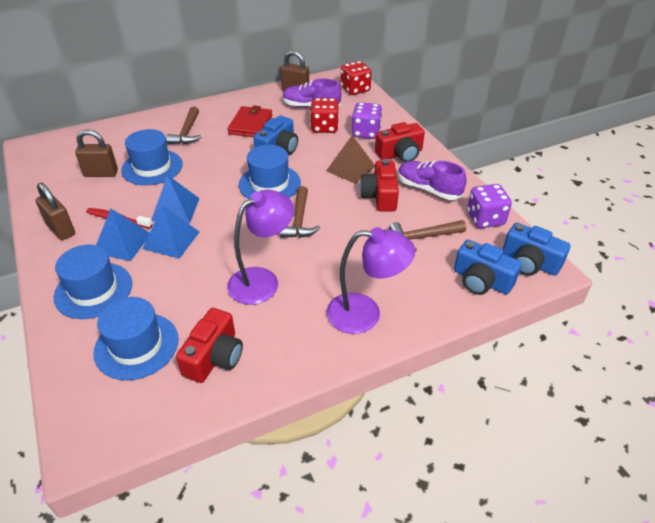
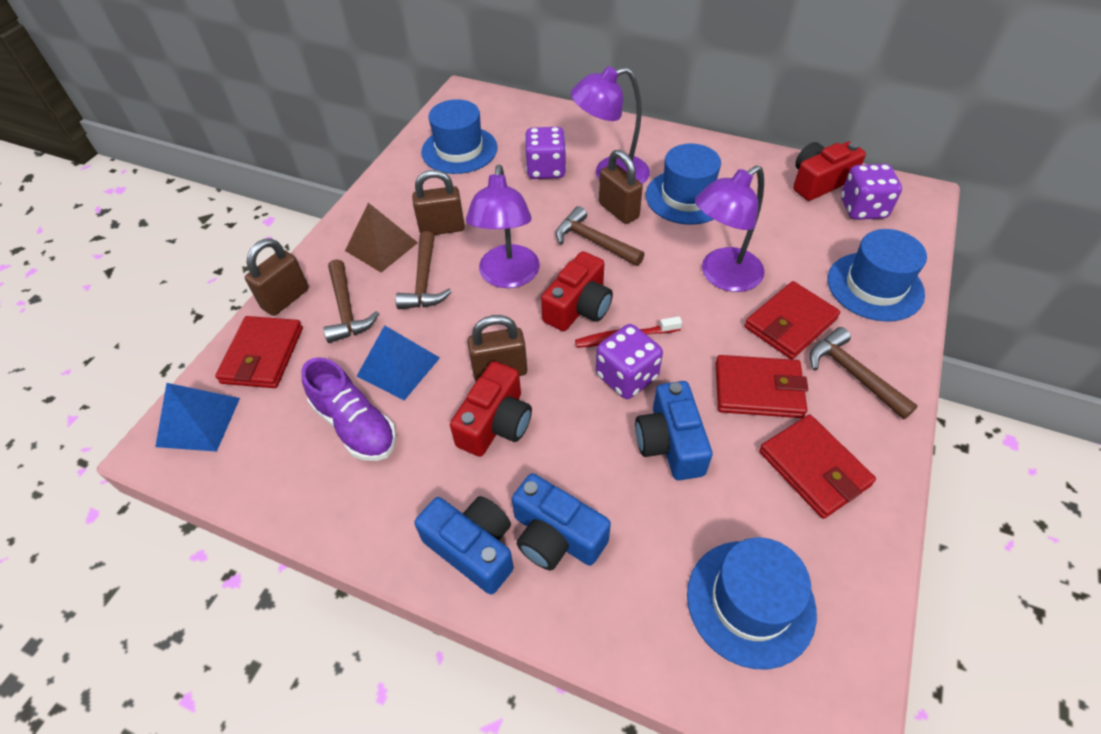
blue pyramid: [96,209,150,261] [142,205,199,259] [151,175,200,223] = 3 -> [155,383,240,452] [357,325,440,400] = 2
brown hammer: [166,106,201,144] [280,186,320,238] [389,220,466,252] = 3 -> [323,259,379,343] [396,231,452,309] [556,206,645,266] [810,327,918,420] = 4
brown padlock: [35,183,75,240] [75,129,118,177] [281,50,309,91] = 3 -> [245,238,309,316] [412,170,465,235] [467,315,527,381] [599,150,643,224] = 4
purple dice: [351,102,382,139] [467,184,512,228] = 2 -> [525,127,566,179] [596,324,663,399] [841,164,902,220] = 3
purple lamp: [227,190,294,305] [326,227,415,334] = 2 -> [466,165,540,288] [571,66,650,184] [695,165,765,292] = 3
purple shoe: [283,79,341,107] [398,161,467,200] = 2 -> [301,357,396,461] = 1
red dice: [310,98,339,133] [341,61,372,95] = 2 -> none = 0
red wallet: [228,105,272,137] = 1 -> [215,316,303,388] [716,355,808,418] [744,281,841,359] [759,415,876,519] = 4

